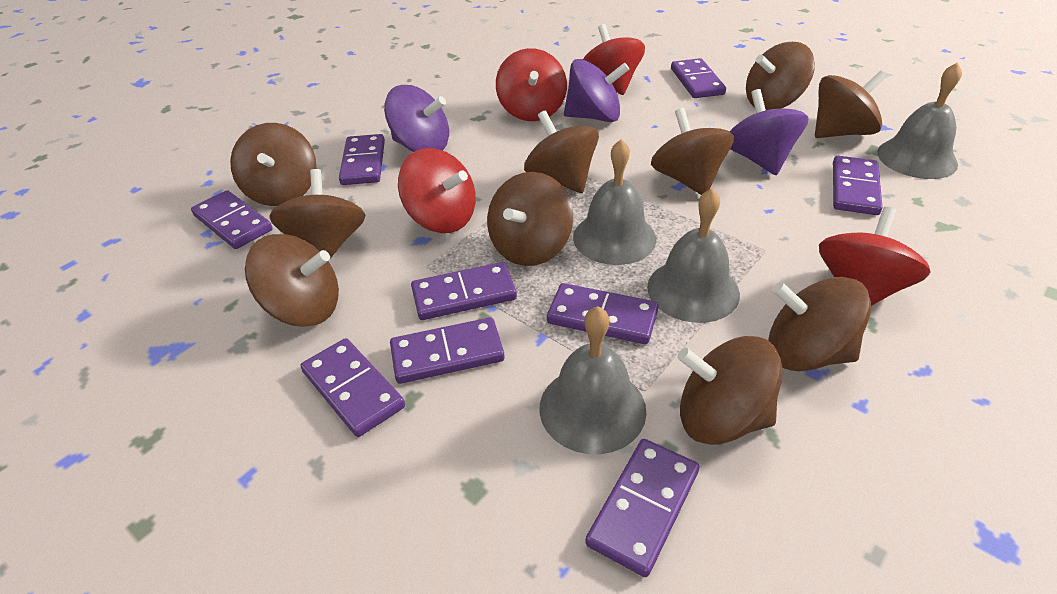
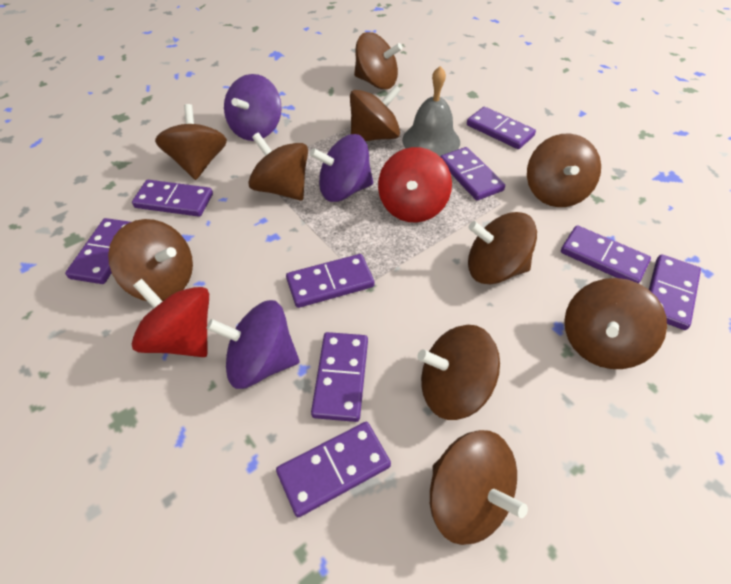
grey bell: [539,306,646,454] [573,139,656,265] [647,188,740,323] [877,62,962,179] = 4 -> [402,66,460,156] = 1
red spinning top: [398,148,476,233] [496,48,567,121] [583,24,645,95] [819,207,931,306] = 4 -> [132,279,209,357] [378,147,452,223] = 2

